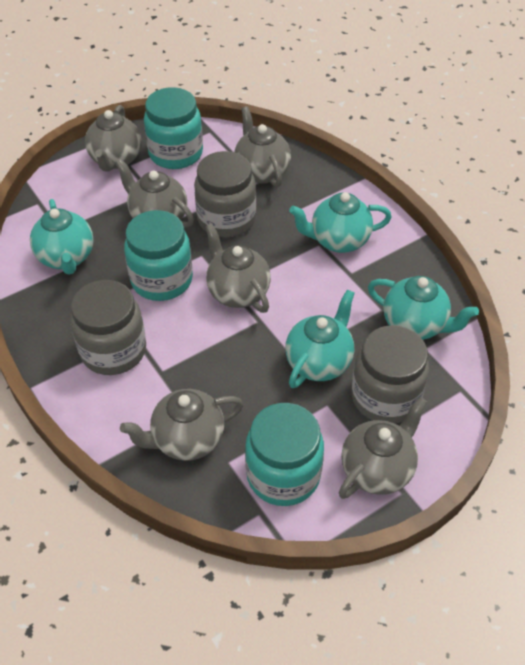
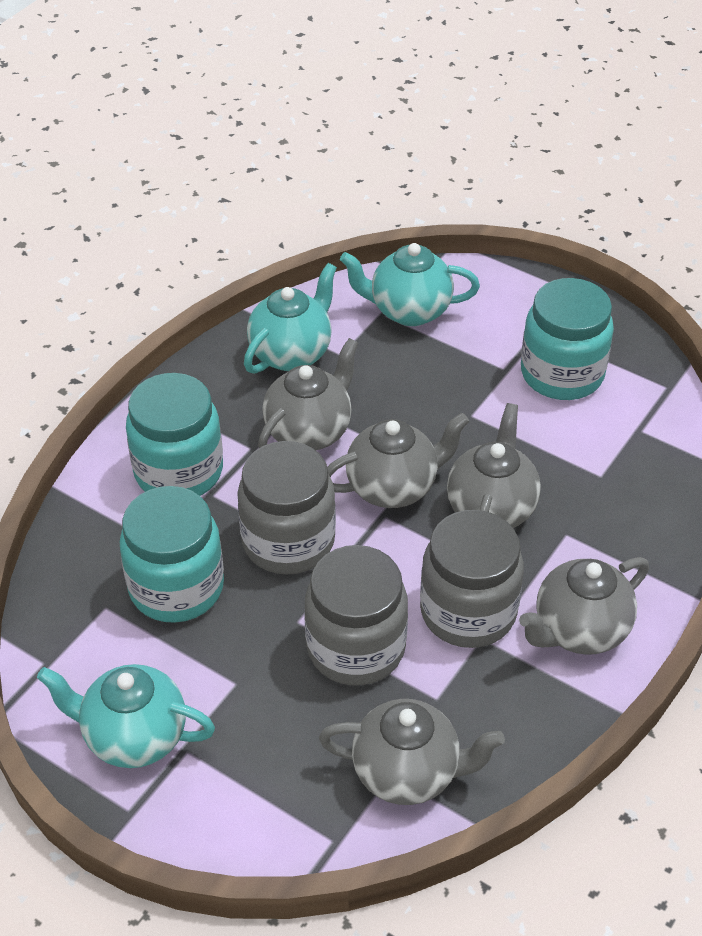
grey teapot: [85,105,142,172] [115,159,194,228] [120,389,244,461] [205,223,271,313] [234,106,291,187] [339,397,427,499] = 6 -> [258,338,358,450] [319,699,505,805] [327,413,469,508] [447,403,541,528] [519,557,649,655] = 5
turquoise teapot: [30,199,94,275] [285,289,355,388] [289,192,392,253] [368,276,479,340] = 4 -> [37,664,215,768] [244,263,337,374] [340,243,480,326] = 3

